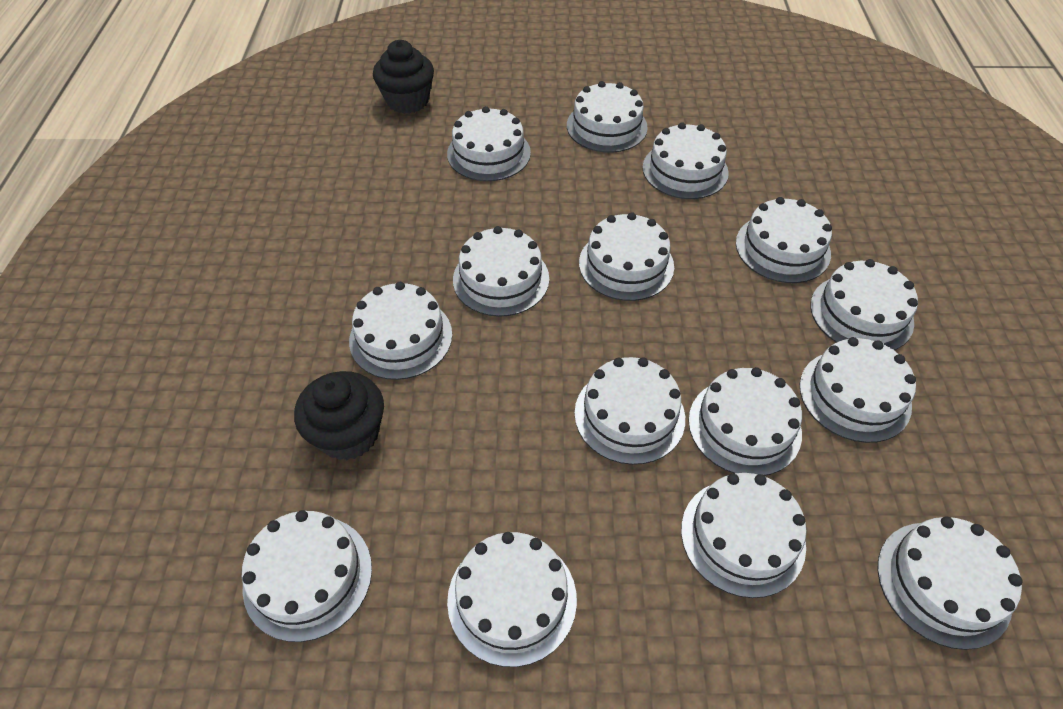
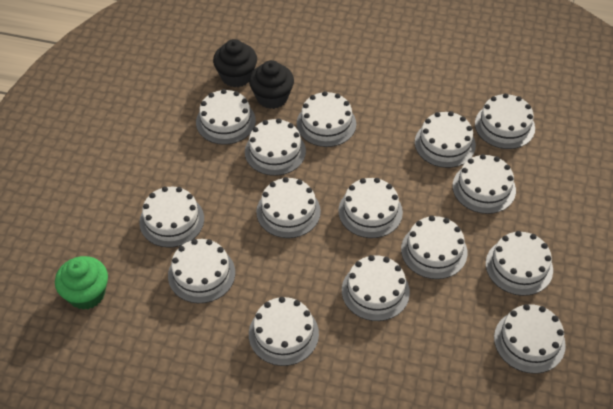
green cupcake: none = 0 -> [55,256,108,310] = 1

